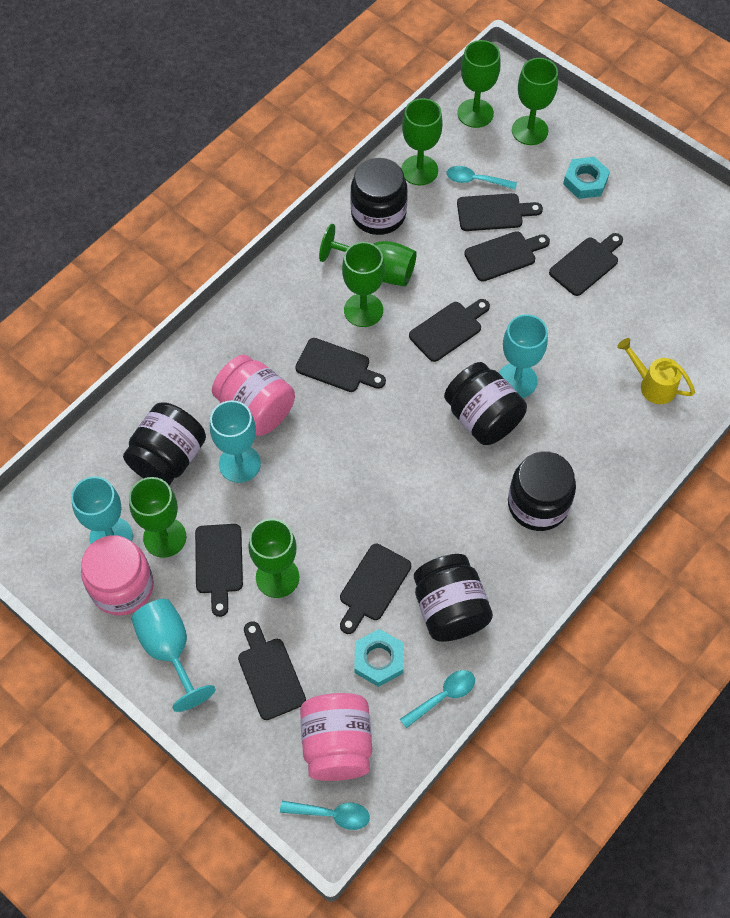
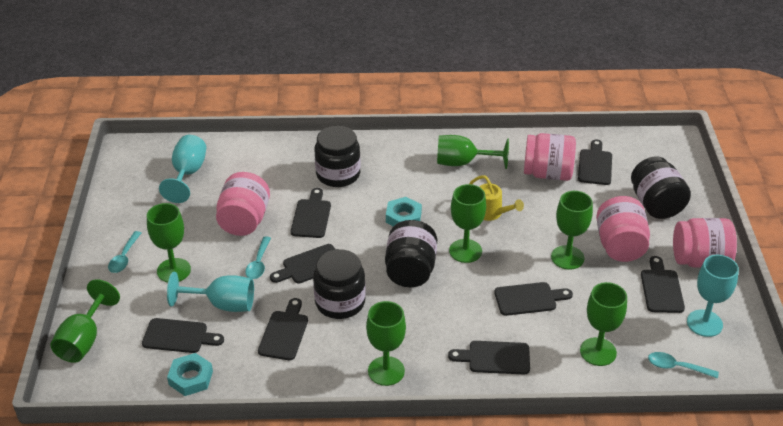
black jar: [123,402,206,486] [350,158,408,235] [414,554,493,642] [444,362,527,445] [508,451,576,531] = 5 -> [313,249,366,319] [315,126,361,187] [385,220,437,287] [631,156,691,219] = 4
pink jar: [81,535,154,616] [212,354,295,436] [300,693,372,781] = 3 -> [216,172,270,236] [524,133,576,181] [596,196,650,262] [673,218,737,268] = 4
turquoise goblet: [71,476,133,544] [131,599,216,712] [210,400,261,483] [499,314,548,398] = 4 -> [159,135,206,203] [167,272,254,312] [687,255,739,337] = 3

